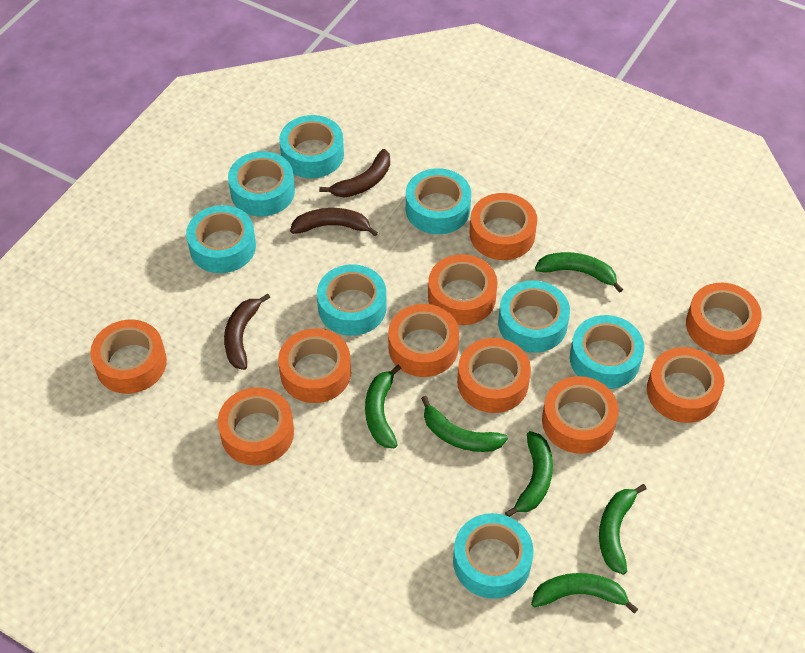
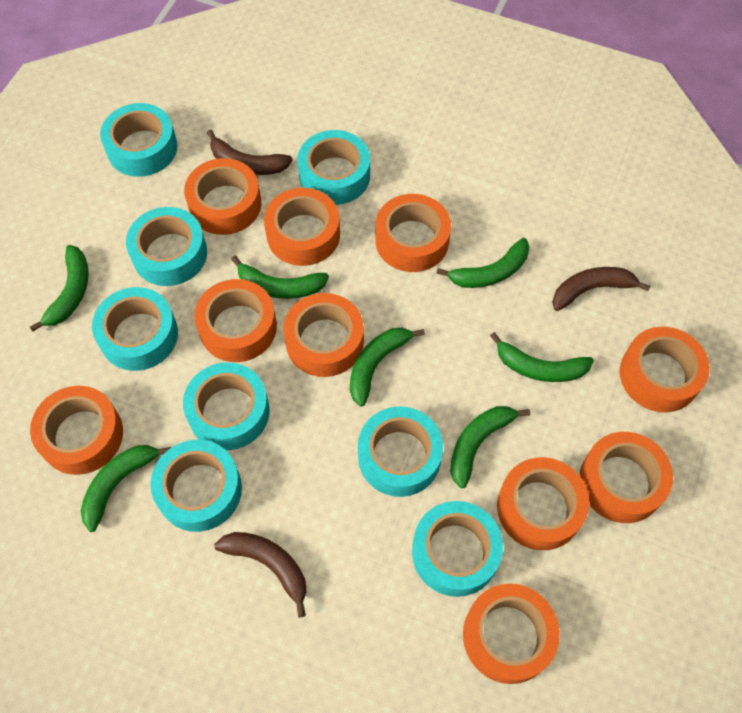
green banana: [365,365,401,448] [421,396,508,452] [505,431,553,517] [531,573,638,614] [535,252,623,293] [599,484,646,575] = 6 -> [30,245,89,332] [81,445,171,532] [231,255,329,299] [350,328,425,406] [437,238,530,288] [450,406,530,488] [490,332,594,382] = 7

